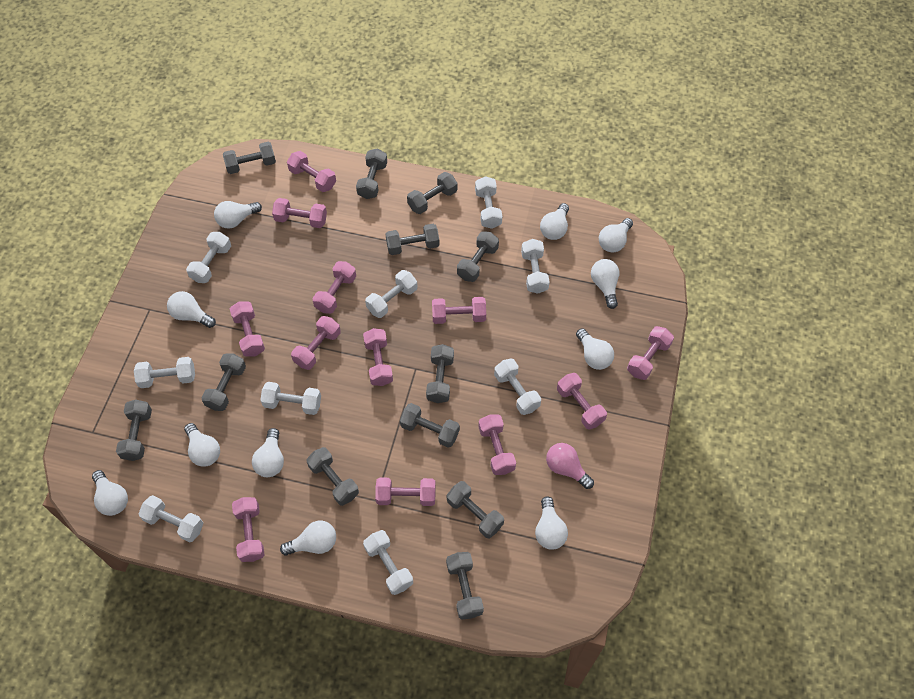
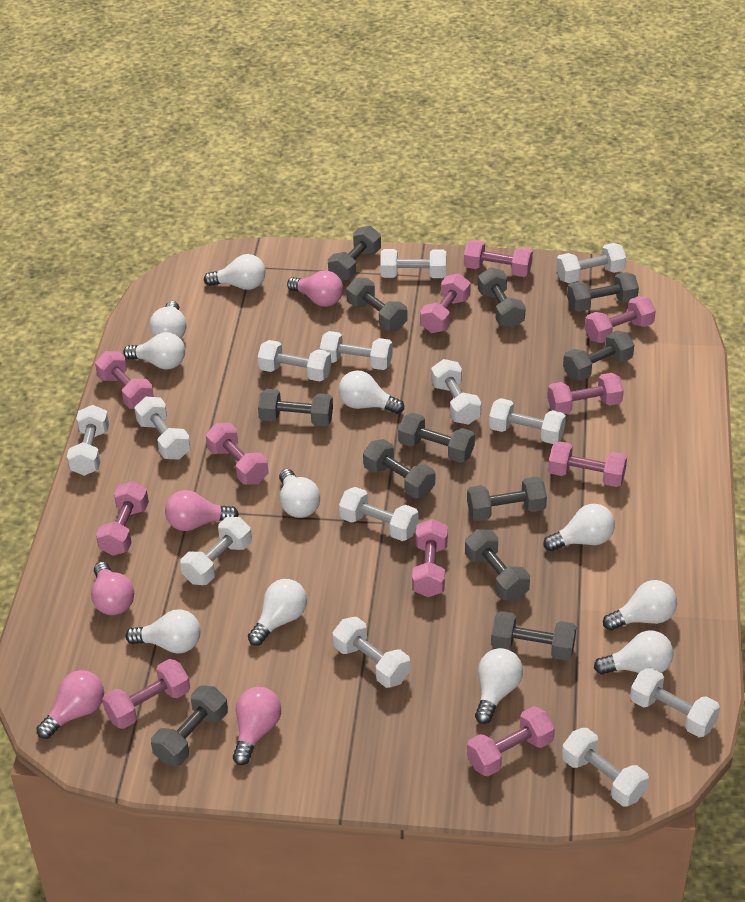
pink dumbbell: [230,301,265,357] [232,497,264,562] [272,198,327,228] [287,151,336,192] [291,316,341,370] [313,261,356,314] [363,328,393,386] [375,477,436,506] [432,297,486,324] [478,415,516,475] [557,373,607,430] [627,326,674,380] = 12 -> [95,351,154,409] [96,481,149,556] [102,659,190,729] [206,423,268,485] [412,519,448,597] [420,273,471,333] [464,240,533,277] [467,706,555,776] [547,373,624,414] [548,441,627,487] [585,296,656,343] = 11
pink light bulb: [546,443,594,489] = 1 -> [36,670,104,739] [91,562,134,615] [165,490,239,531] [233,687,281,765] [287,271,343,307] = 5
white dumbbell: [134,357,195,388] [139,495,204,542] [186,232,231,283] [260,382,321,415] [363,530,413,595] [365,270,418,318] [475,176,502,229] [494,359,541,415] [521,239,550,294] = 9 -> [67,405,109,476] [135,397,191,460] [180,517,252,585] [258,340,331,381] [320,331,393,370] [332,617,410,688] [339,487,418,541] [380,249,446,278] [431,359,481,425] [489,398,566,444] [556,243,626,283] [562,728,649,806] [630,667,720,737] = 13

